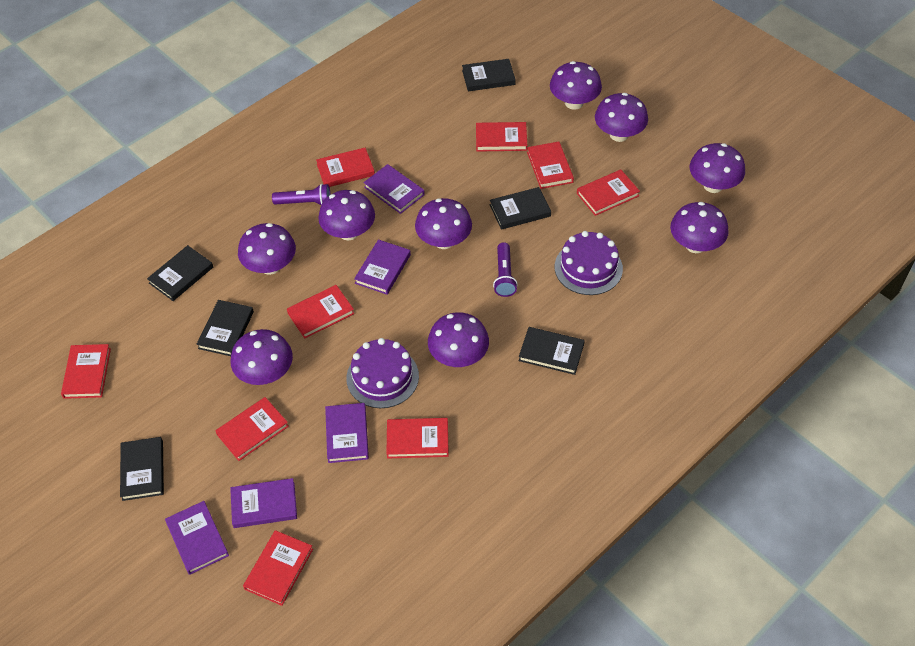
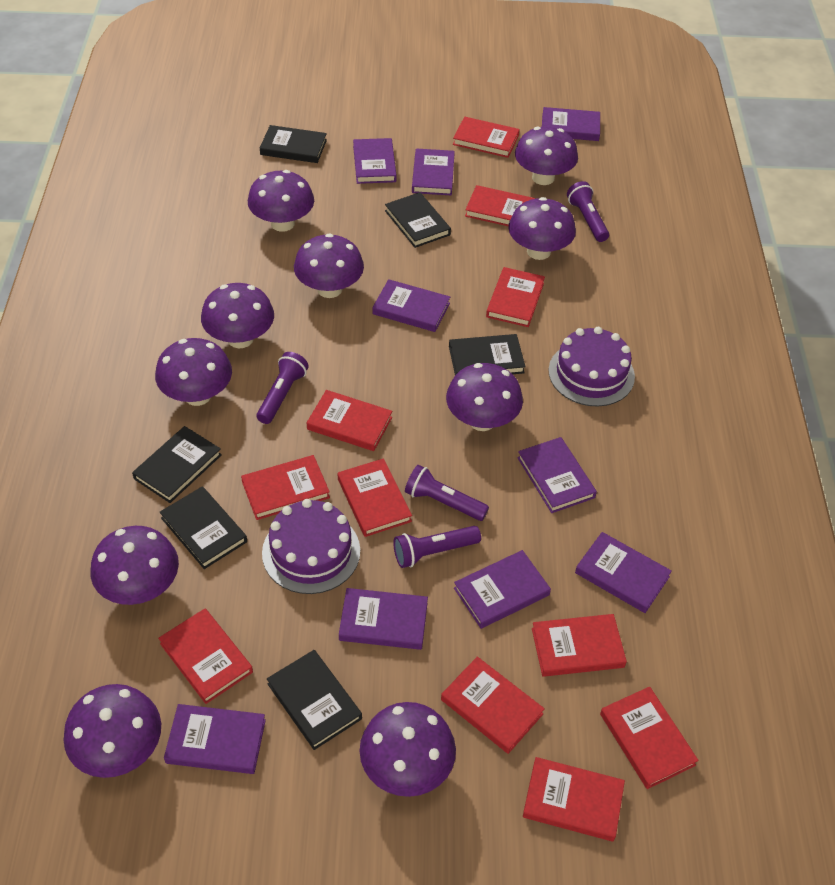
purple book: [165,501,229,575] [230,478,297,528] [325,403,369,463] [354,239,411,295] [363,164,425,214] = 5 -> [164,704,266,774] [339,588,428,650] [353,138,397,184] [372,279,450,332] [412,148,455,195] [454,550,551,629] [517,437,597,513] [542,107,600,141] [575,532,672,613] = 9
purple flashlight: [272,184,331,205] [493,242,518,297] = 2 -> [256,352,309,424] [393,526,481,568] [405,465,489,521] [567,181,609,242] = 4
purple mushroom: [231,329,293,385] [238,223,296,275] [318,190,375,241] [415,198,472,249] [428,312,489,367] [550,61,602,110] [595,93,648,142] [670,202,729,253] [690,143,745,193] = 9 -> [64,684,161,778] [90,526,179,605] [155,338,232,406] [201,283,274,348] [248,170,314,232] [294,233,364,298] [360,702,456,797] [446,363,523,431] [508,197,576,260] [515,127,578,185] = 10
red book: [61,344,111,399] [215,397,289,461] [243,530,313,606] [287,285,354,339] [316,148,375,187] [386,418,449,458] [476,122,527,152] [527,142,574,189] [577,170,640,216] = 9 -> [158,609,253,704] [241,455,330,520] [307,390,392,451] [338,458,412,537] [441,657,545,754] [453,117,520,158] [465,185,535,226] [486,267,545,327] [523,757,625,842] [532,614,627,677] [600,687,699,789] = 11

